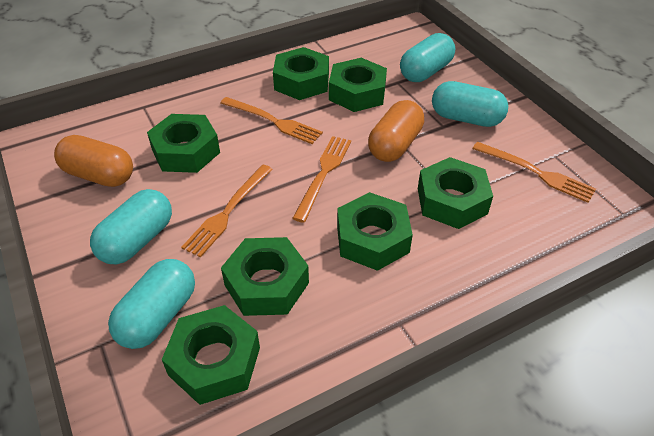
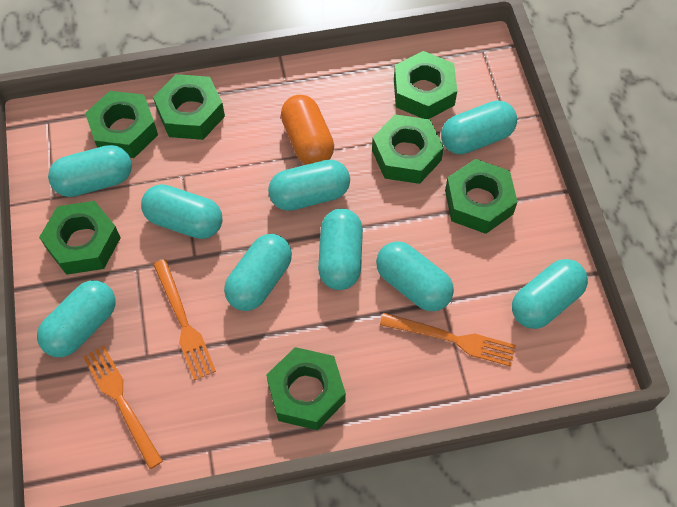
orange capsule: [54,135,133,187] [368,100,424,162] = 2 -> [281,95,334,165] = 1
orange fork: [181,165,273,258] [220,97,323,144] [292,136,351,223] [472,142,596,203] = 4 -> [83,345,163,469] [153,259,216,380] [380,313,516,367] = 3
turquoise capsule: [90,189,172,265] [108,259,195,349] [400,33,455,82] [432,81,508,127] = 4 -> [37,281,116,357] [48,145,132,197] [141,184,222,239] [224,234,292,311] [268,160,350,211] [318,209,363,290] [376,241,454,311] [441,100,517,155] [512,259,588,329] = 9

